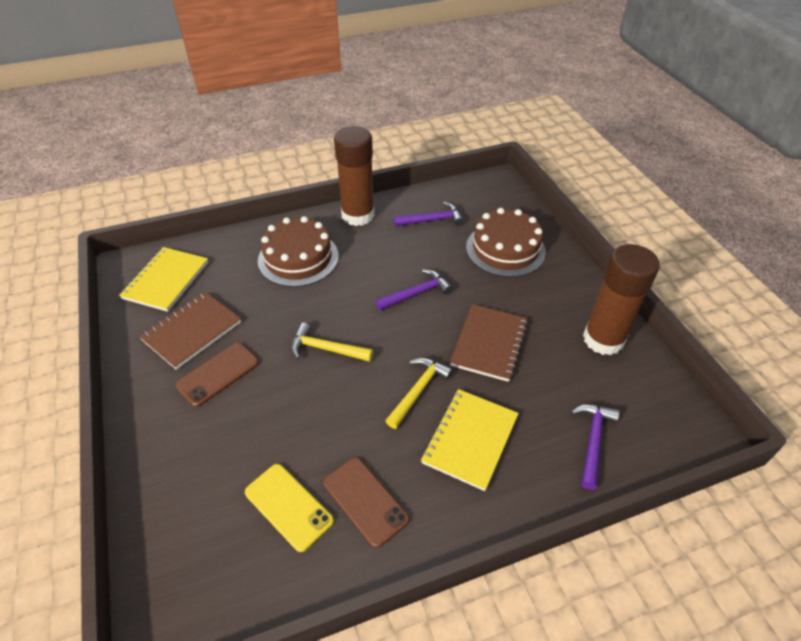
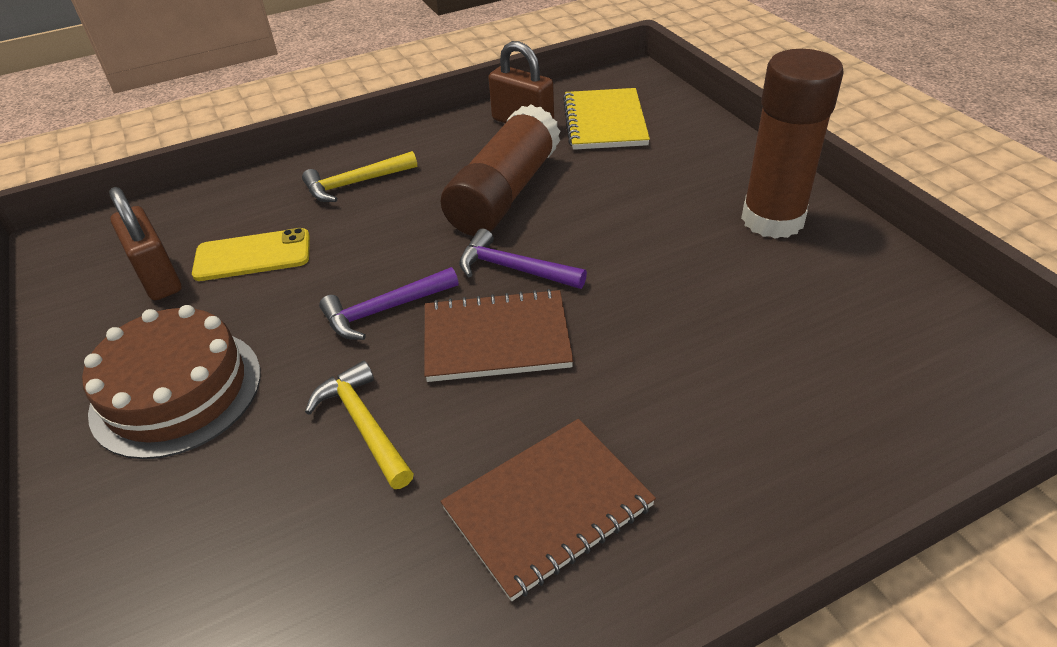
brown cake: [258,216,339,287] [466,208,546,277] = 2 -> [82,305,261,459] = 1
brown padlock: none = 0 -> [109,187,182,300] [488,41,554,123] = 2
brown phone: [175,342,259,407] [323,457,410,548] = 2 -> none = 0
purple hammer: [375,269,453,311] [394,202,464,227] [571,404,620,490] = 3 -> [319,267,459,340] [459,228,587,289] = 2
yellow notebook: [119,247,208,312] [421,389,519,491] = 2 -> [563,88,650,150] = 1

